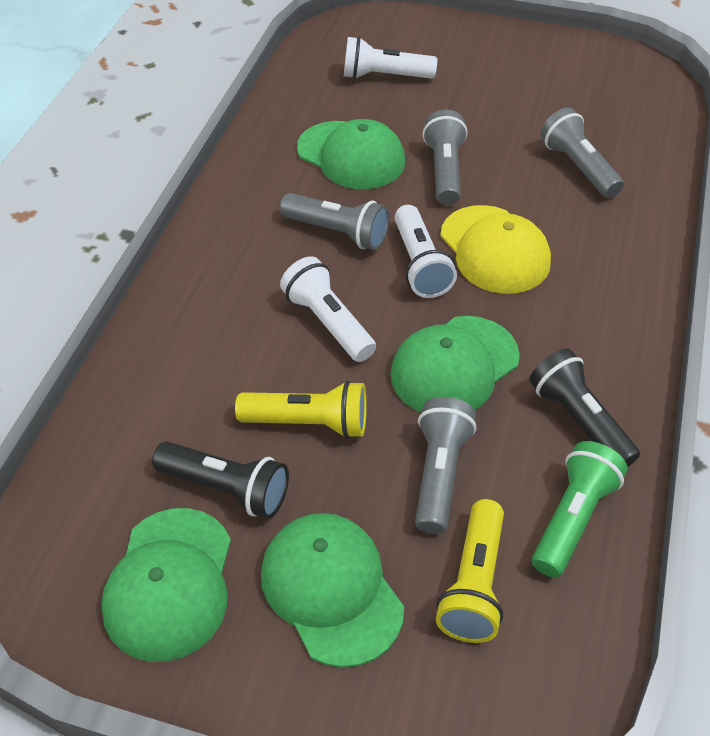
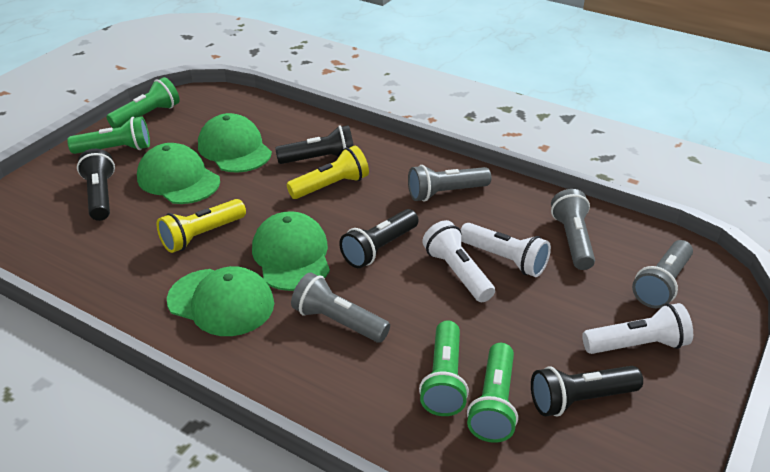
black flashlight: [152,441,289,519] [529,349,640,467] = 2 -> [77,149,115,221] [275,125,354,164] [339,209,419,268] [531,366,643,417] = 4
green flashlight: [532,441,628,578] = 1 -> [67,117,150,154] [107,77,180,128] [419,321,469,416] [467,343,518,443] = 4
yellow cap: [441,205,551,294] = 1 -> none = 0

